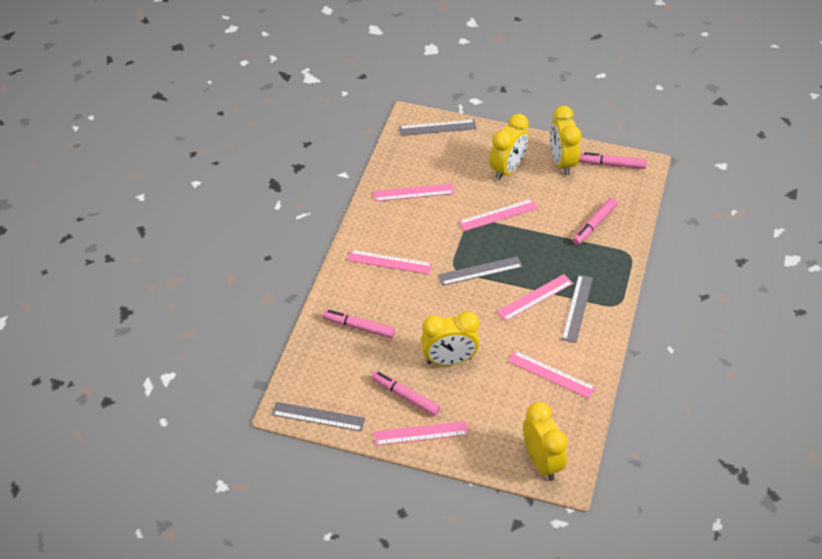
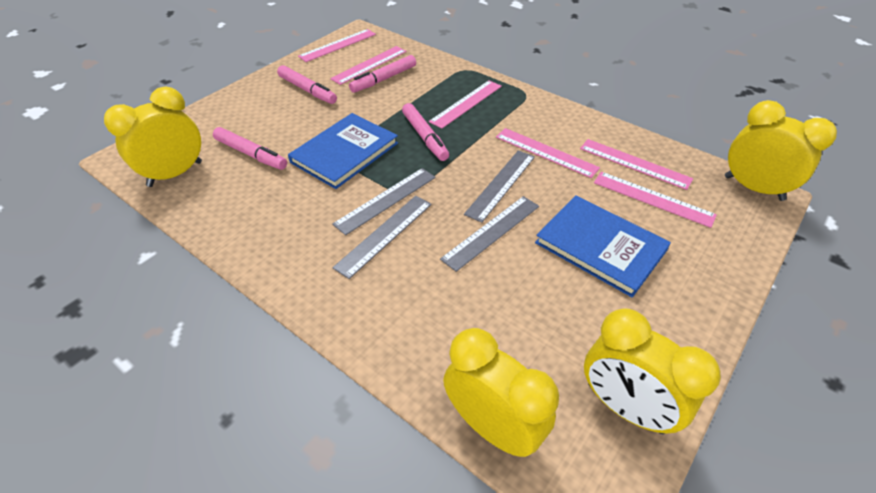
blue book: none = 0 -> [288,113,398,189] [535,195,671,297] = 2

